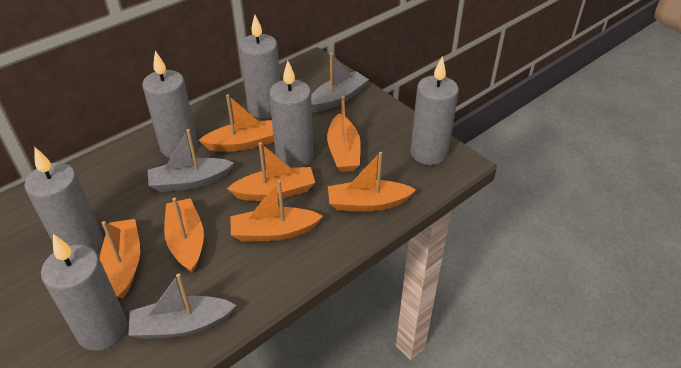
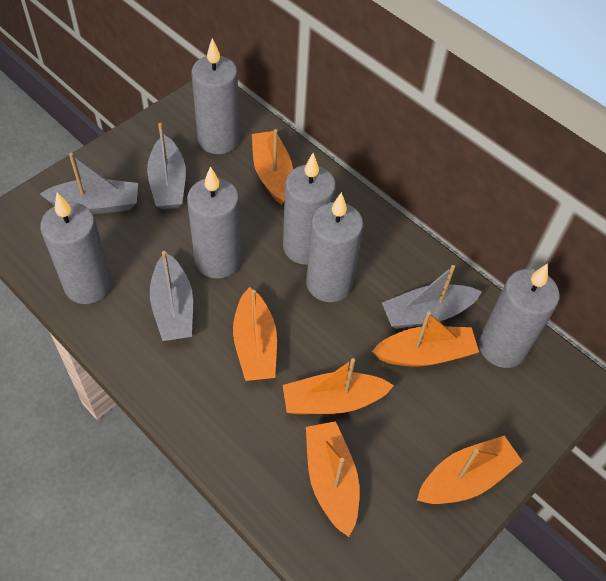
grey boat: [128,274,236,339] [148,129,234,192] [311,53,369,112] = 3 -> [40,153,138,214] [147,123,186,209] [150,251,193,341] [382,265,482,329] = 4
orange boat: [100,219,140,299] [164,198,204,273] [199,95,274,152] [227,142,315,201] [230,180,323,241] [327,96,361,172] [328,152,416,212] = 7 -> [233,287,277,381] [252,129,293,205] [283,358,394,414] [306,421,359,537] [372,311,479,367] [417,436,523,504] = 6

